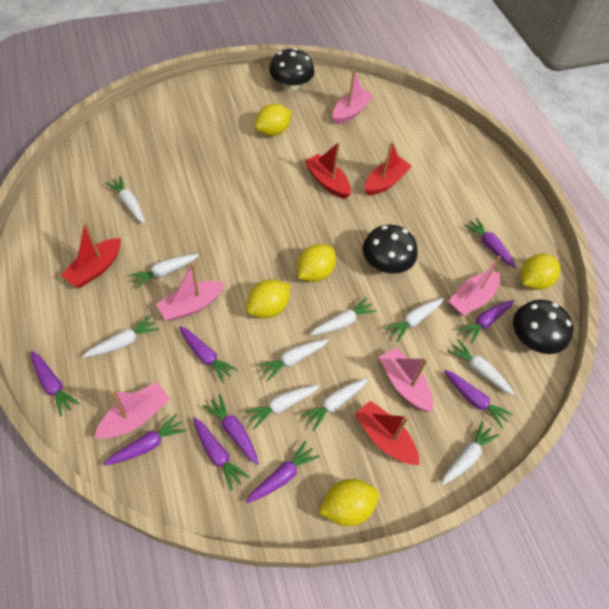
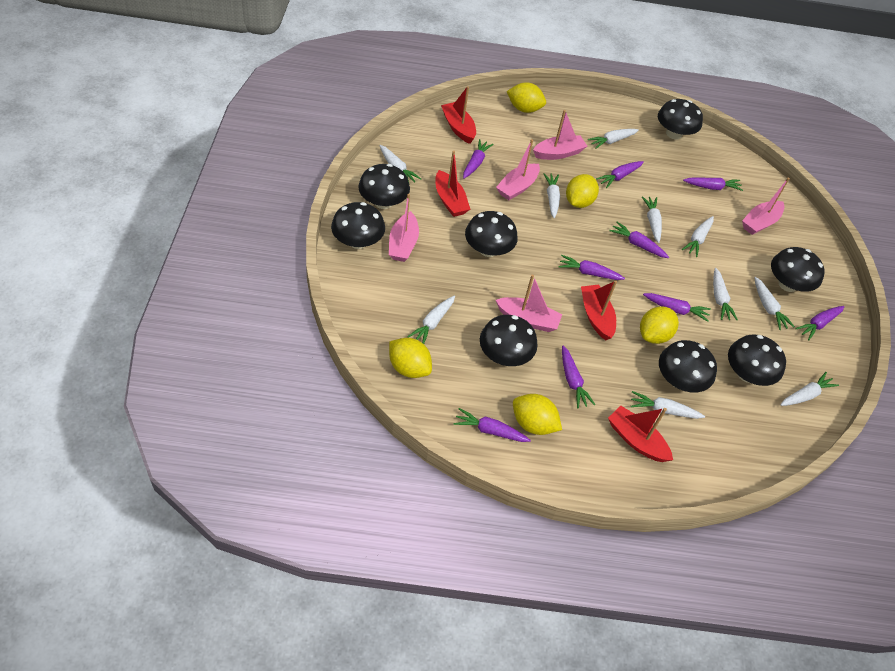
black mushroom: [269,48,314,91] [363,224,418,274] [513,300,573,354] = 3 -> [331,202,385,249] [358,164,410,209] [465,211,518,257] [480,315,537,366] [658,99,703,139] [659,340,717,393] [728,335,786,386] [771,247,825,292] = 8

